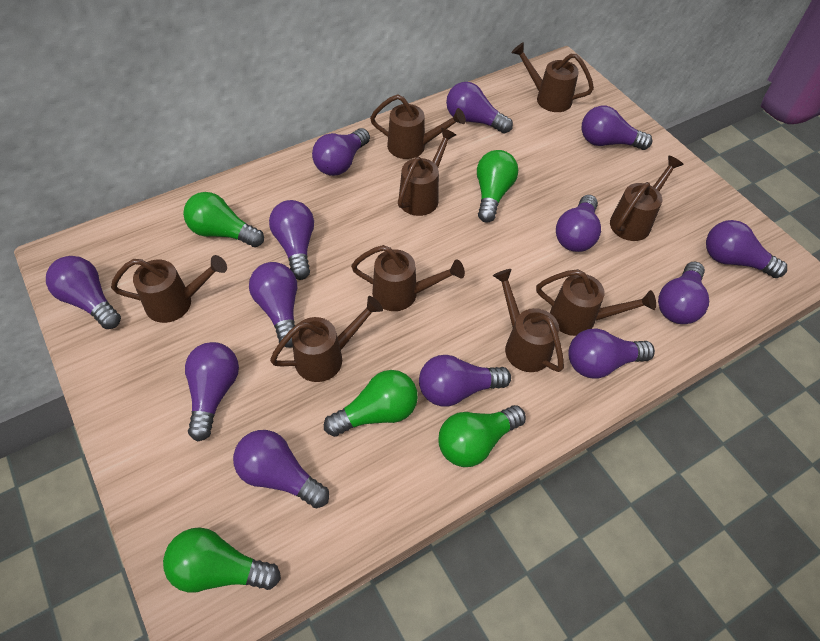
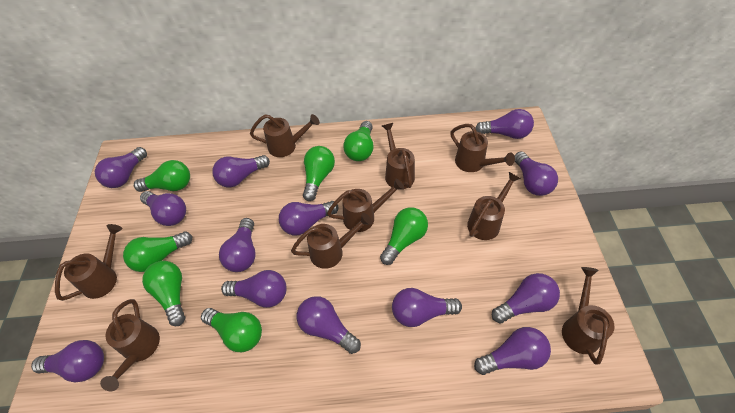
green light bulb: [163,527,281,593] [183,192,264,247] [324,370,418,437] [438,405,526,467] [477,150,518,223] = 5 -> [123,231,192,272] [134,160,190,192] [142,261,185,326] [201,308,262,352] [303,146,335,201] [343,121,374,161] [380,207,428,265] = 7

